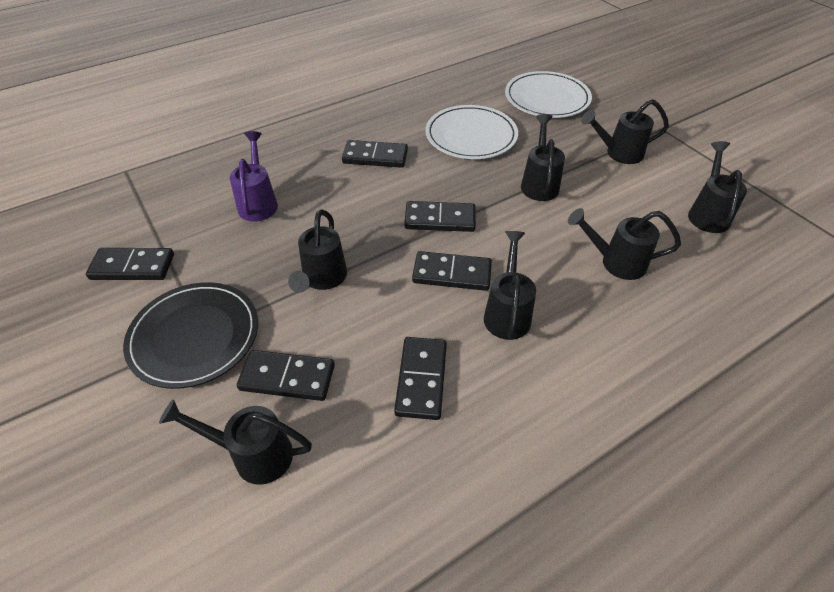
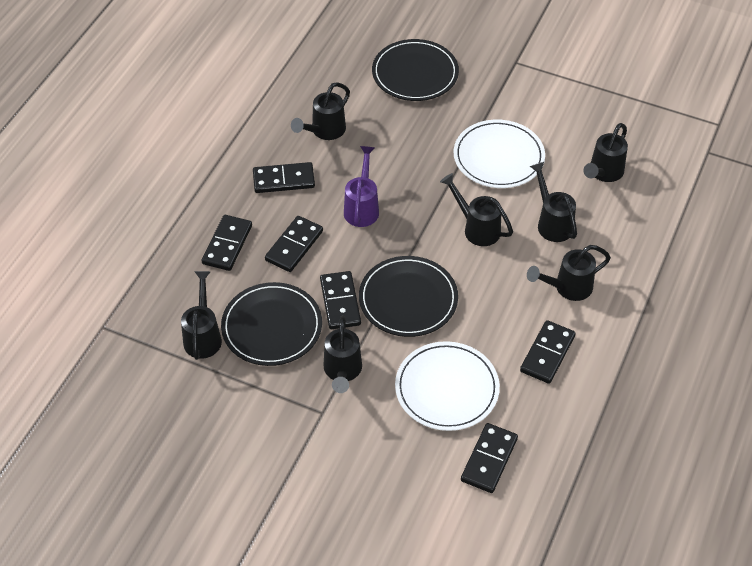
black plate: [123,282,258,389] = 1 -> [221,282,322,366] [359,256,458,337] [372,39,459,101] = 3

